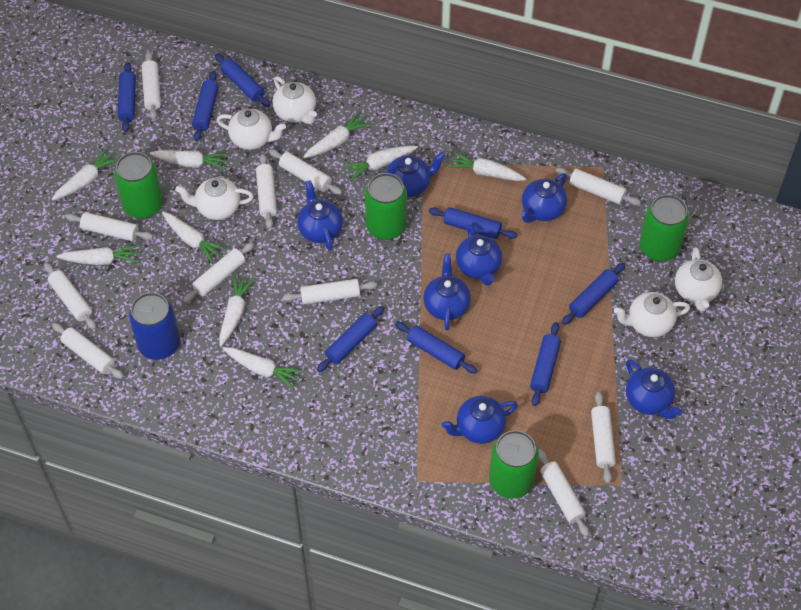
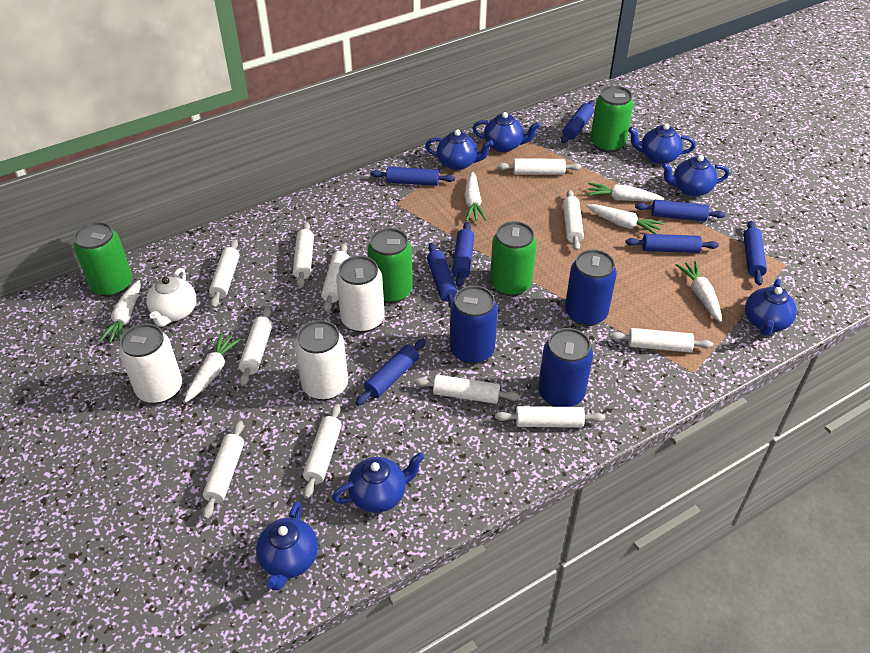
blue can: [129,292,180,360] = 1 -> [450,286,498,364] [538,328,593,407] [565,249,617,326] = 3
white can: none = 0 -> [119,324,182,404] [295,320,348,400] [336,256,385,333] = 3
white carrot: [52,148,120,200] [57,245,140,265] [150,150,229,170] [162,212,227,264] [219,274,255,347] [222,347,303,389] [303,111,371,158] [342,146,418,181] [447,152,526,181] = 9 -> [98,280,140,343] [184,332,242,402] [464,171,487,221] [587,183,664,202] [587,204,664,234] [676,261,722,322] = 6
white teapot: [175,177,254,220] [216,109,286,150] [273,76,317,124] [614,292,690,337] [675,247,722,312] = 5 -> [146,268,197,327] = 1

